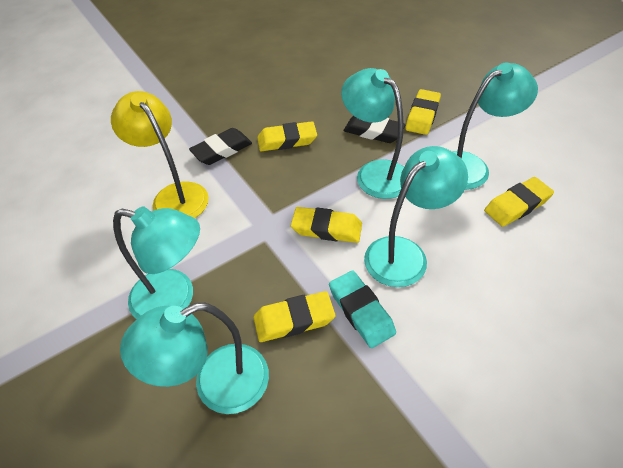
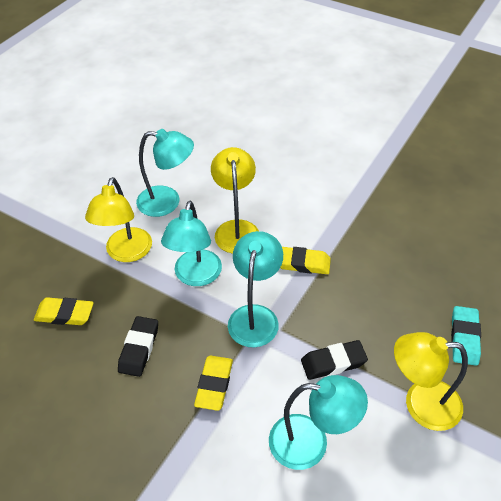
turquoise lamp: [113,206,200,319] [120,303,269,414] [341,68,404,199] [364,146,468,287] [452,62,538,190] = 5 -> [136,129,194,217] [161,201,222,286] [228,231,283,347] [269,375,368,470] = 4
yellow eraser: [254,291,335,342] [257,121,317,151] [291,207,362,243] [405,89,441,135] [484,177,554,227] = 5 -> [34,297,94,325] [194,356,233,411] [280,247,331,274] = 3
yellow lamp: [111,91,209,218] = 1 -> [85,177,152,262] [211,147,259,254] [394,332,468,431] = 3

